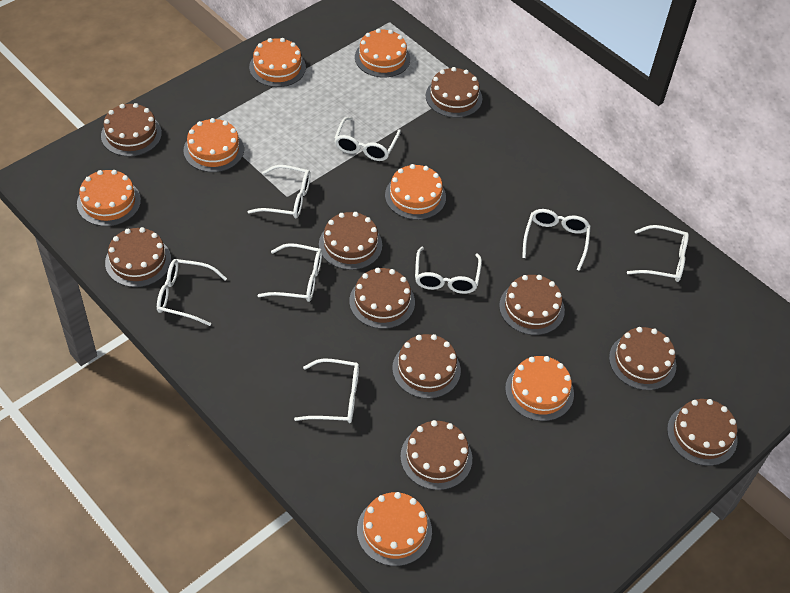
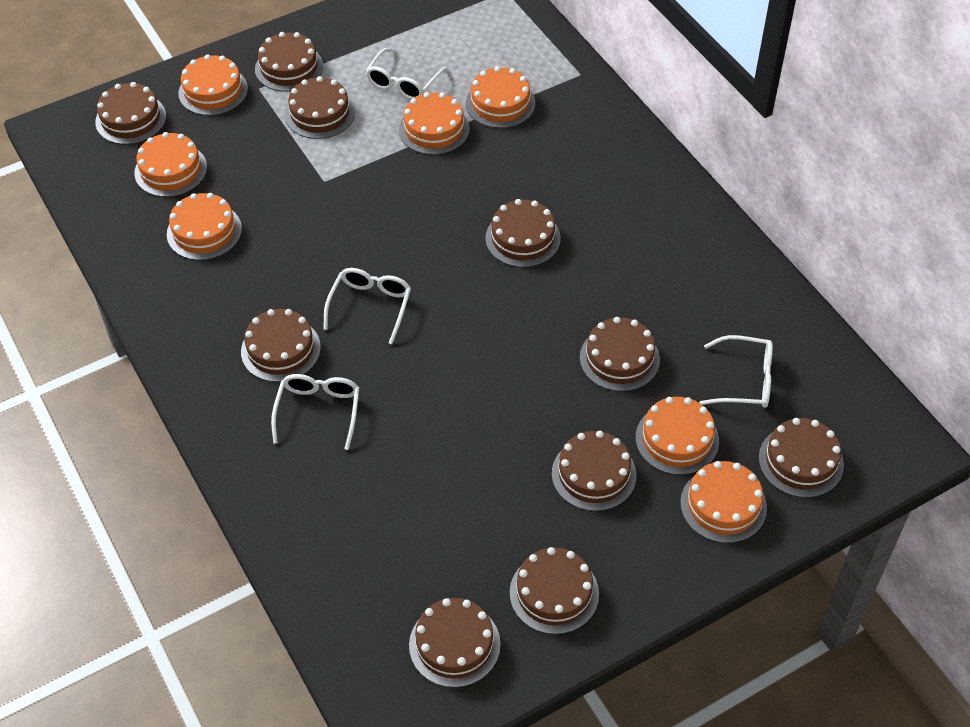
white glasses: [157,259,227,326] [248,165,311,219] [258,243,322,302] [294,359,359,423] [334,117,401,161] [415,247,482,294] [522,209,591,271] [627,225,689,282] = 8 -> [271,374,360,450] [323,268,411,344] [365,48,448,99] [700,335,773,408] = 4

